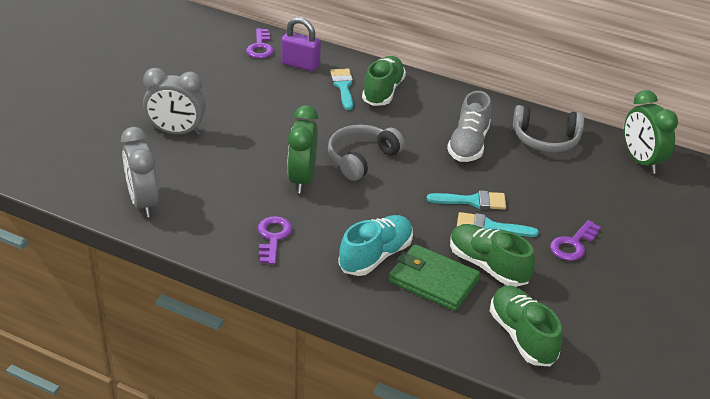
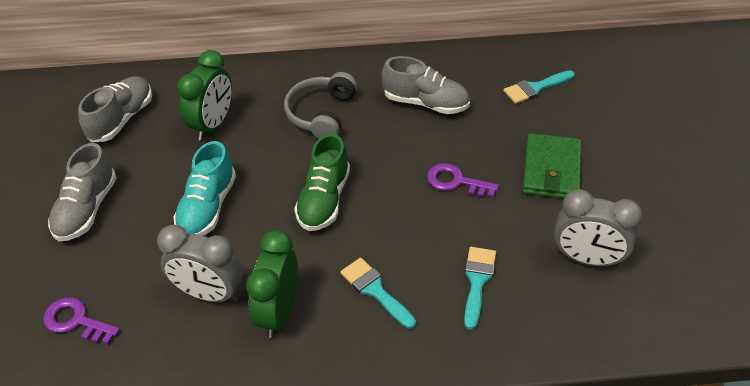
green shoe: [362,56,406,106] [450,224,535,287] [490,286,562,366] = 3 -> [294,134,350,231] = 1
grey headphones: [328,125,405,181] [513,105,584,152] = 2 -> [284,72,357,139] = 1
grey shoe: [447,91,491,162] = 1 -> [48,143,117,241] [78,76,152,142] [382,56,470,114] = 3
purple key: [246,28,274,59] [258,216,292,265] [550,220,601,261] = 3 -> [43,297,120,344] [427,163,499,198] = 2
purple padlock: [281,17,321,71] = 1 -> none = 0

